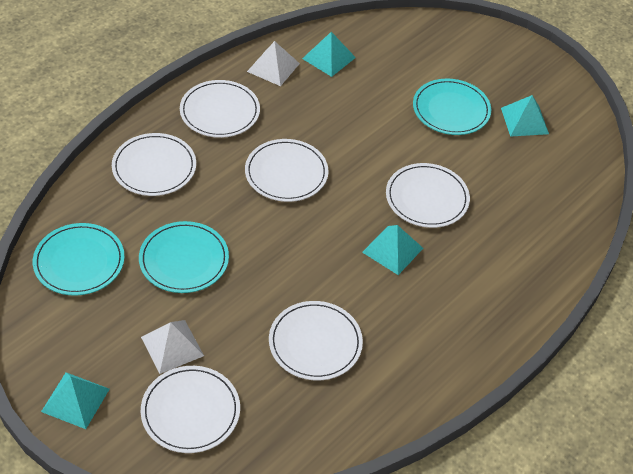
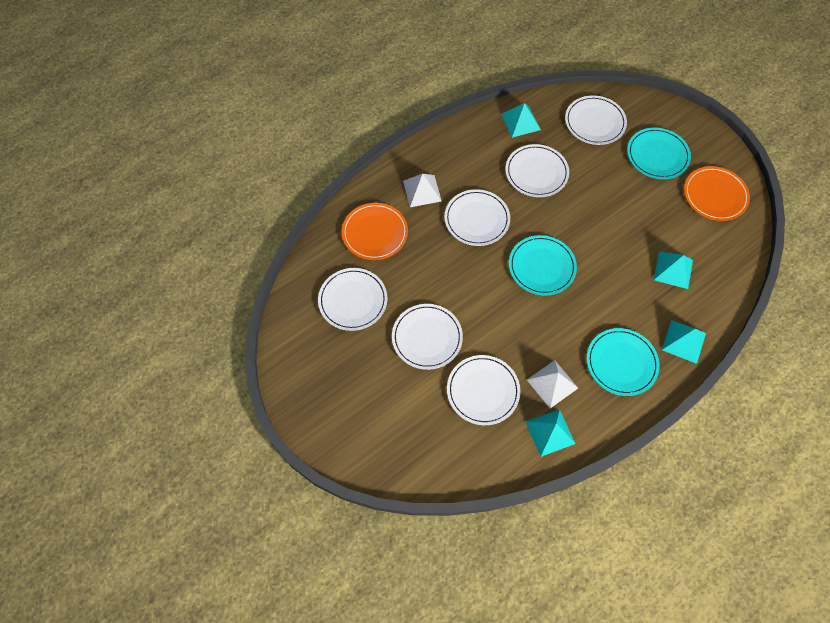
orange plate: none = 0 -> [342,203,408,260] [684,166,750,221] = 2

